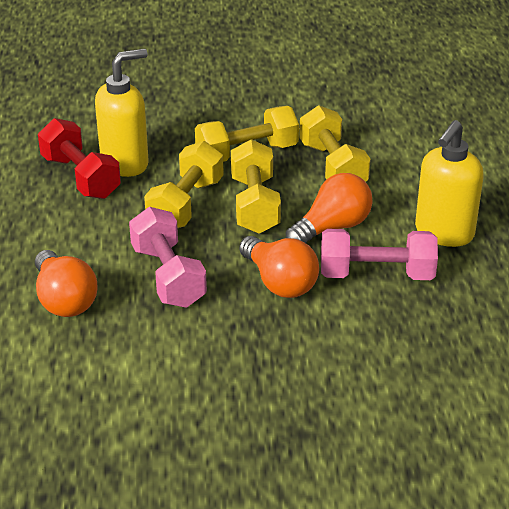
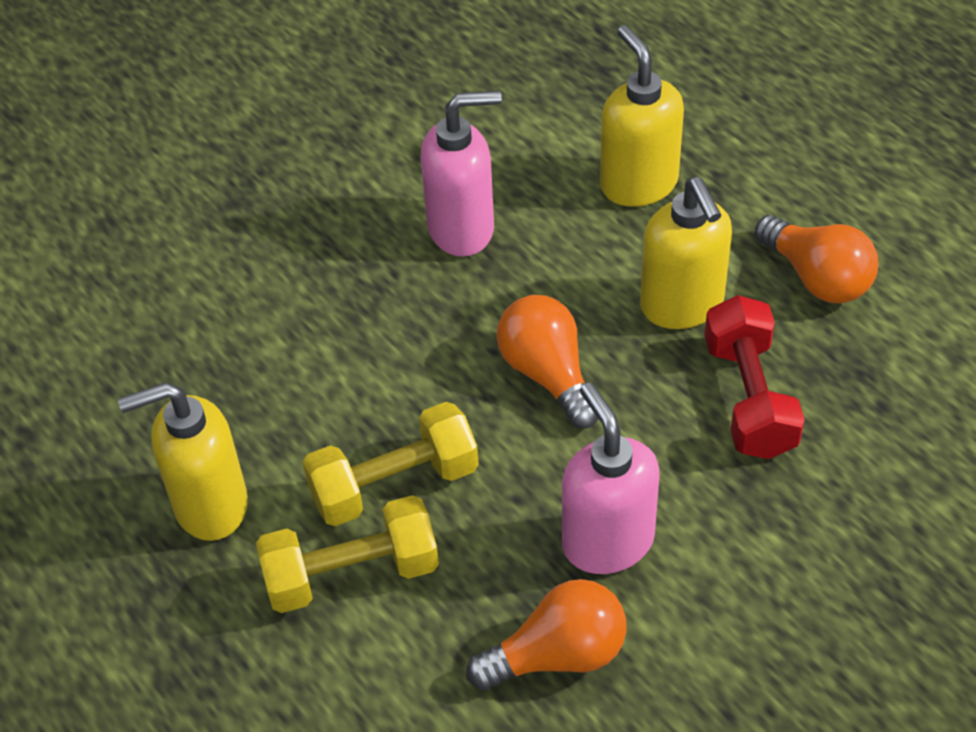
pink dumbbell: [129,207,207,308] [321,229,438,280] = 2 -> none = 0
pink soap dispenser: none = 0 -> [420,90,502,257] [562,383,660,574] = 2
yellow dumbbell: [144,141,224,228] [195,106,299,162] [231,139,281,234] [299,105,371,182] = 4 -> [256,495,439,613] [302,402,479,526] = 2
yellow soap dispenser: [95,49,149,177] [415,120,484,247] = 2 -> [118,382,248,541] [600,25,684,207] [640,177,732,329] = 3

